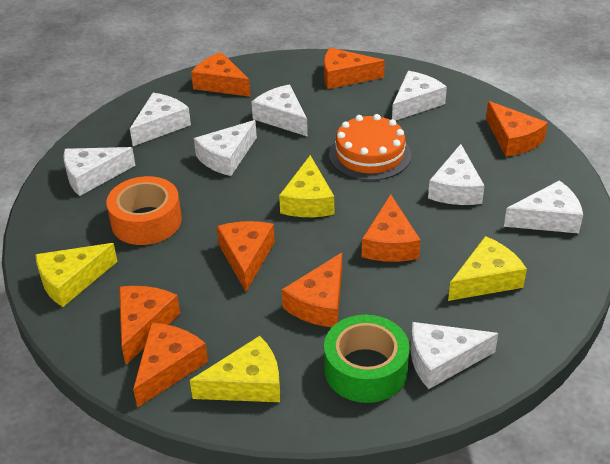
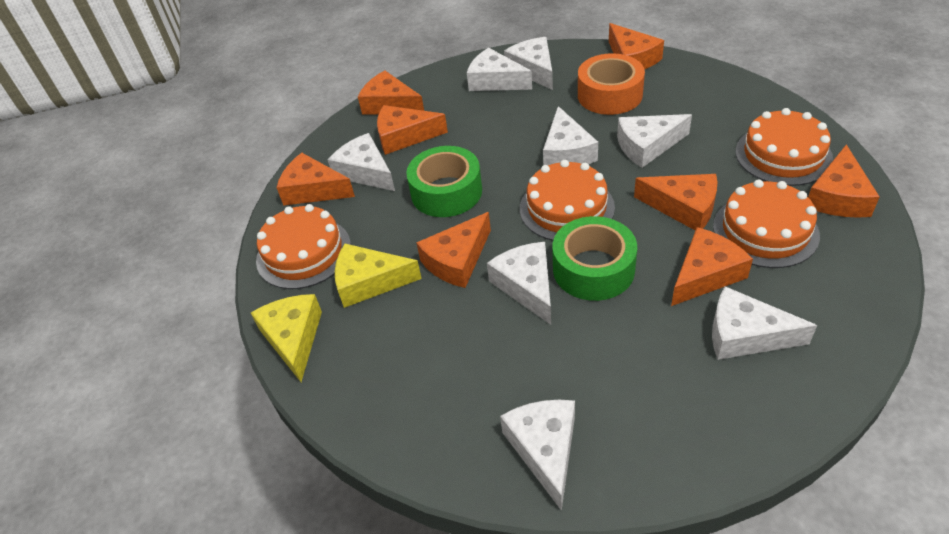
green tape: [324,315,410,403] = 1 -> [406,146,482,217] [552,216,637,301] = 2
orange cake: [329,114,411,181] = 1 -> [256,204,351,289] [520,160,615,241] [713,179,820,268] [735,108,833,186] = 4
yellow cheese: [35,243,118,307] [190,336,280,402] [279,155,334,217] [448,236,527,301] = 4 -> [251,294,322,382] [335,244,422,308] = 2

